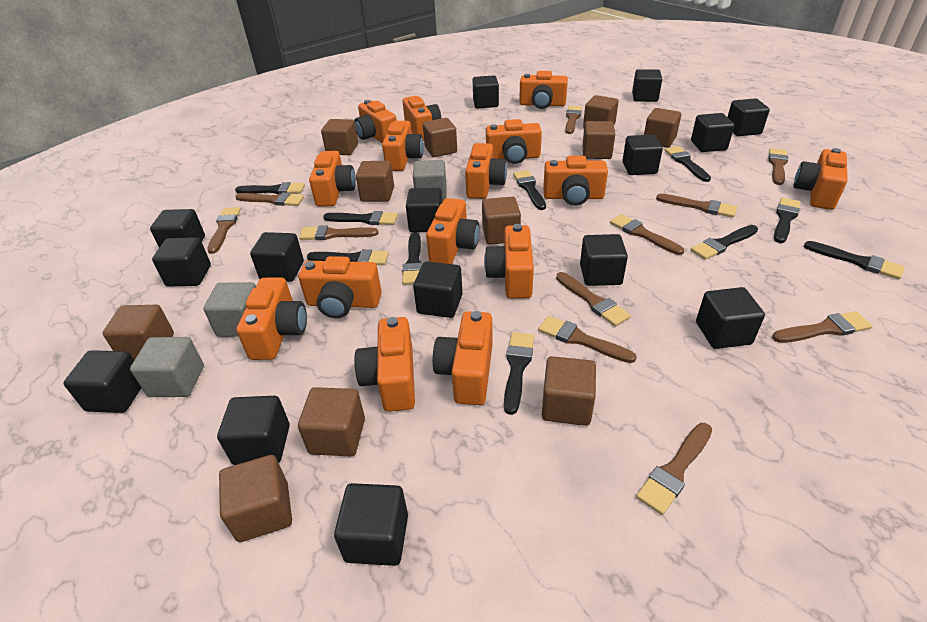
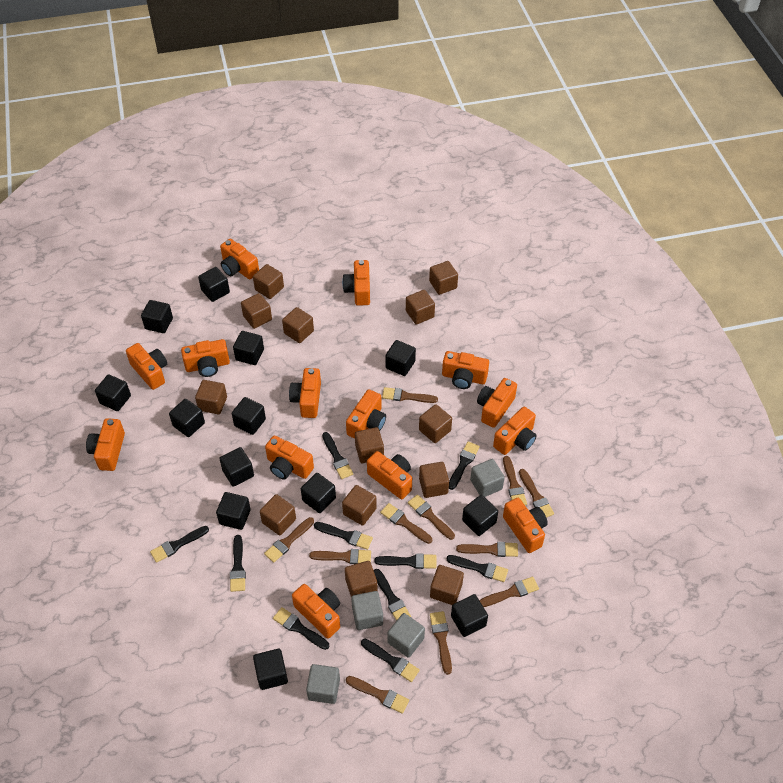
black cube: [63,350,141,413] [150,209,205,248] [152,237,211,286] [217,396,290,465] [250,232,304,282] [334,483,408,566] [406,188,442,233] [413,261,463,318] [473,75,499,109] [580,234,628,286] [622,135,663,175] [632,69,662,102] [691,113,734,152] [696,287,765,349] [728,98,770,136] = 15 -> [95,374,131,411] [141,300,173,333] [169,399,205,437] [198,267,230,302] [216,492,251,530] [219,447,254,487] [232,397,266,435] [233,331,264,365] [253,649,288,690] [301,473,336,513] [386,340,416,376] [451,594,488,637] [462,495,498,536] = 13
brown cube: [103,305,174,360] [219,455,292,542] [298,387,365,456] [321,119,358,155] [356,161,394,202] [423,118,457,157] [482,197,521,245] [542,356,596,426] [582,121,615,159] [583,95,619,128] [644,108,681,148] = 11 -> [195,380,227,414] [241,293,272,329] [253,264,284,299] [260,494,296,535] [282,307,314,343] [342,485,377,526] [345,561,378,597] [355,427,384,463] [406,290,435,325] [419,404,452,443] [419,462,449,498] [429,261,458,295] [430,565,464,605] = 13
grey cube: [130,337,204,397] [203,282,256,337] [413,160,446,201] = 3 -> [306,664,340,704] [351,591,383,630] [388,613,425,658] [470,459,505,497] = 4
orange camera: [236,277,307,360] [298,256,382,318] [309,151,356,207] [354,100,397,143] [355,317,415,412] [382,121,424,171] [402,96,441,141] [426,198,480,264] [433,311,493,405] [465,143,507,199] [484,224,534,299] [486,119,542,164] [519,71,568,109] [543,156,608,206] [794,148,848,210] = 15 -> [86,418,125,471] [126,343,167,390] [181,339,230,377] [220,239,259,279] [265,436,314,480] [289,368,321,418] [292,584,340,639] [342,260,370,306] [346,389,386,439] [367,451,412,499] [442,351,489,389] [477,378,517,428] [493,407,537,455] [503,498,548,553] = 14

